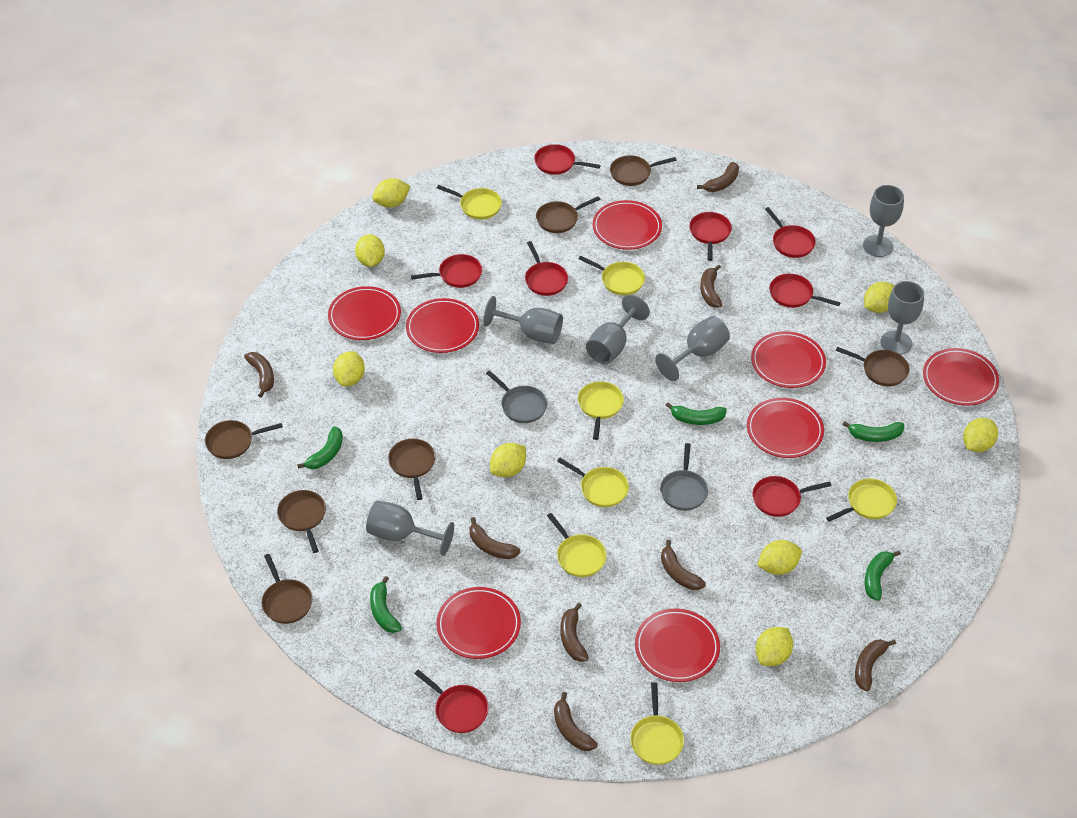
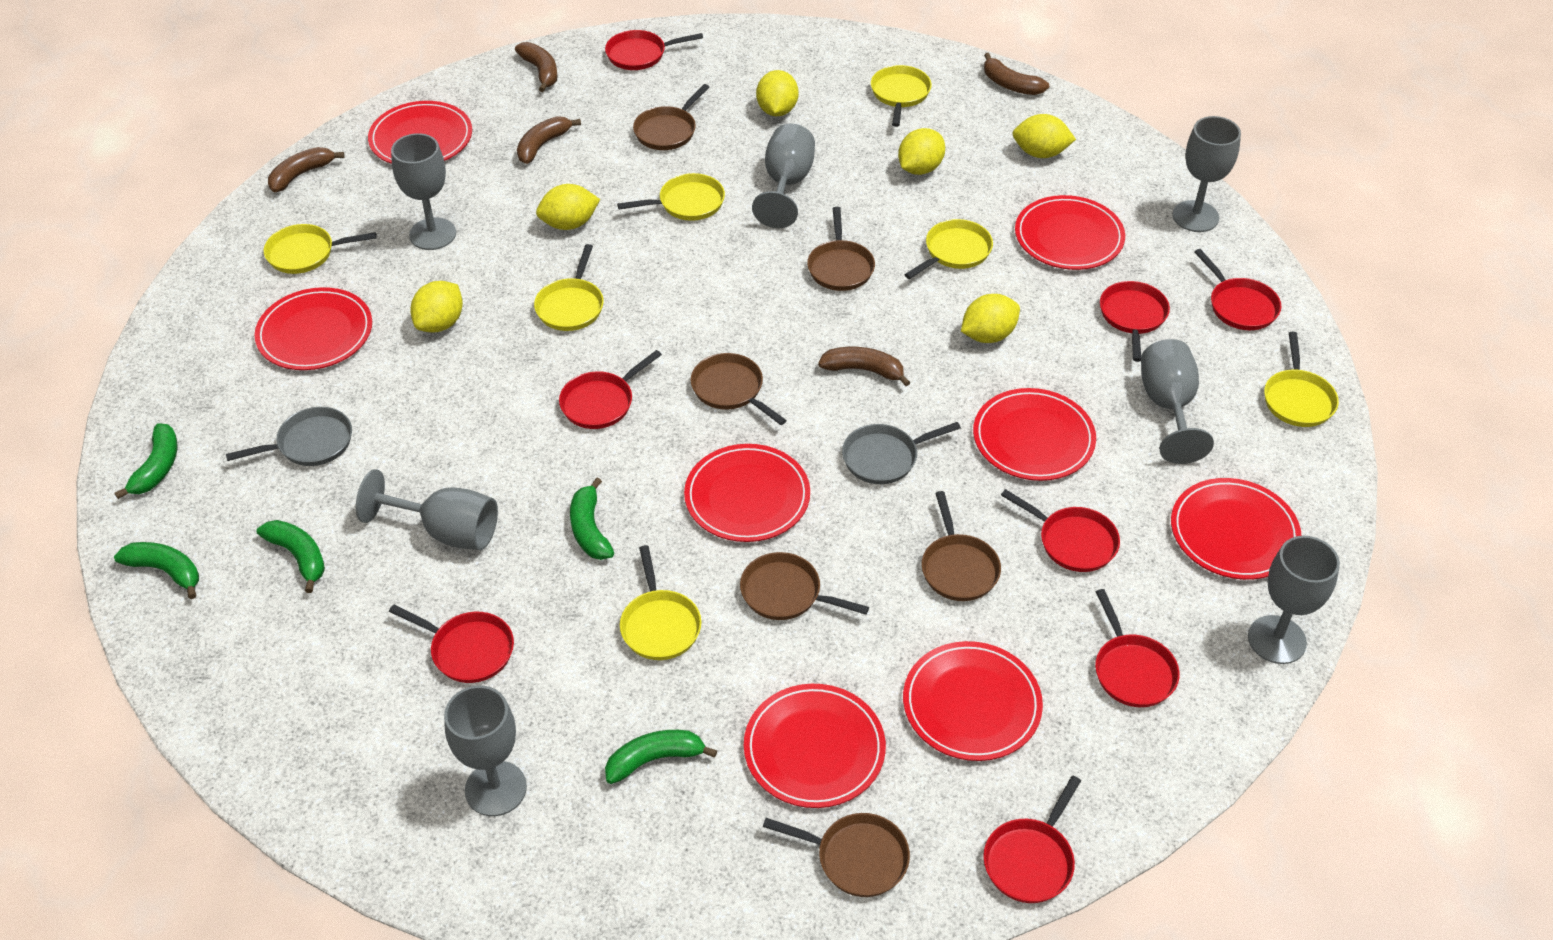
brown banana: [244,352,274,398] [470,517,520,559] [554,692,598,751] [560,603,589,662] [661,540,706,590] [697,162,739,192] [700,264,722,308] [855,639,896,691] = 8 -> [268,147,345,192] [515,42,558,92] [517,116,581,164] [818,347,910,386] [984,53,1049,95] = 5
brown pan: [205,420,283,459] [261,554,312,624] [277,490,326,553] [388,439,436,500] [536,196,601,233] [610,155,677,186] [836,347,909,386] = 7 -> [633,84,709,150] [691,353,787,425] [740,552,869,620] [763,813,910,897] [807,207,875,291] [921,491,1001,601] = 6
grey goblet: [366,501,454,556] [483,296,563,344] [586,295,650,364] [655,316,730,381] [863,185,904,257] [880,281,924,355] = 6 -> [356,469,498,550] [391,133,456,250] [444,685,527,816] [752,123,815,228] [1141,339,1214,464] [1172,116,1241,232] [1248,536,1340,664] = 7
yellow lemon: [333,351,365,387] [355,234,385,267] [372,178,410,207] [490,443,526,477] [755,627,793,666] [757,540,802,575] [864,282,895,313] [963,418,998,452] = 8 -> [411,281,463,332] [536,184,600,230] [756,70,798,116] [898,128,945,175] [961,294,1020,343] [1013,114,1076,158] = 6

